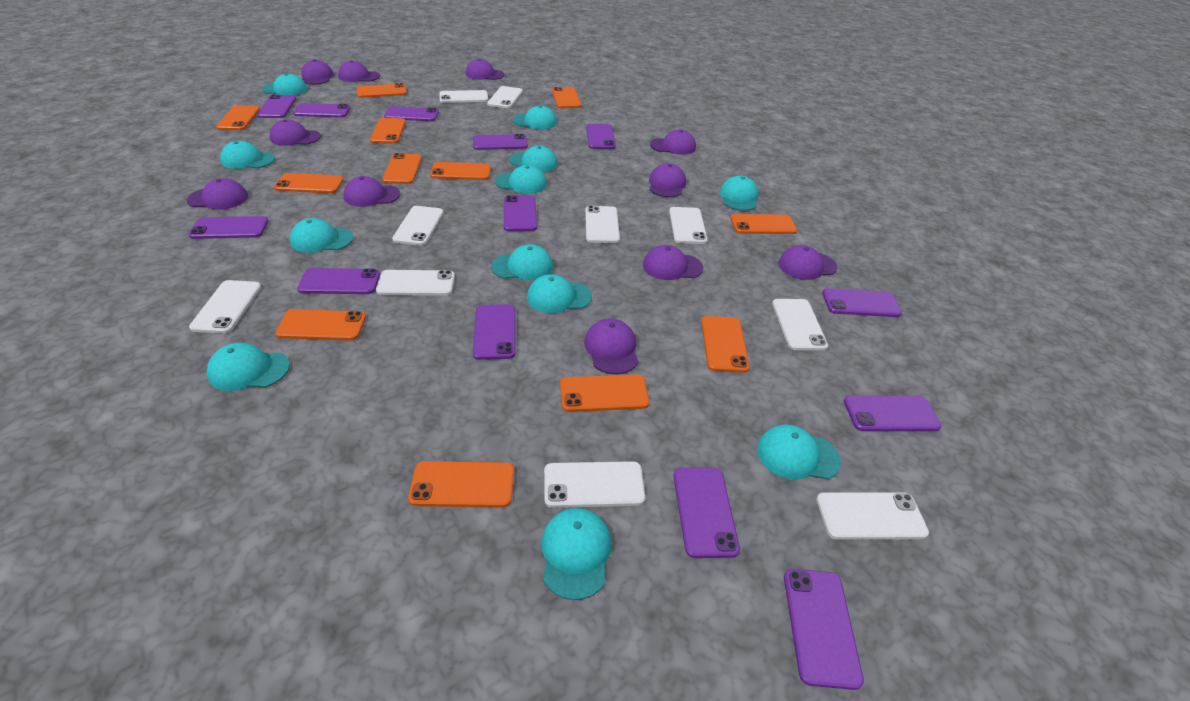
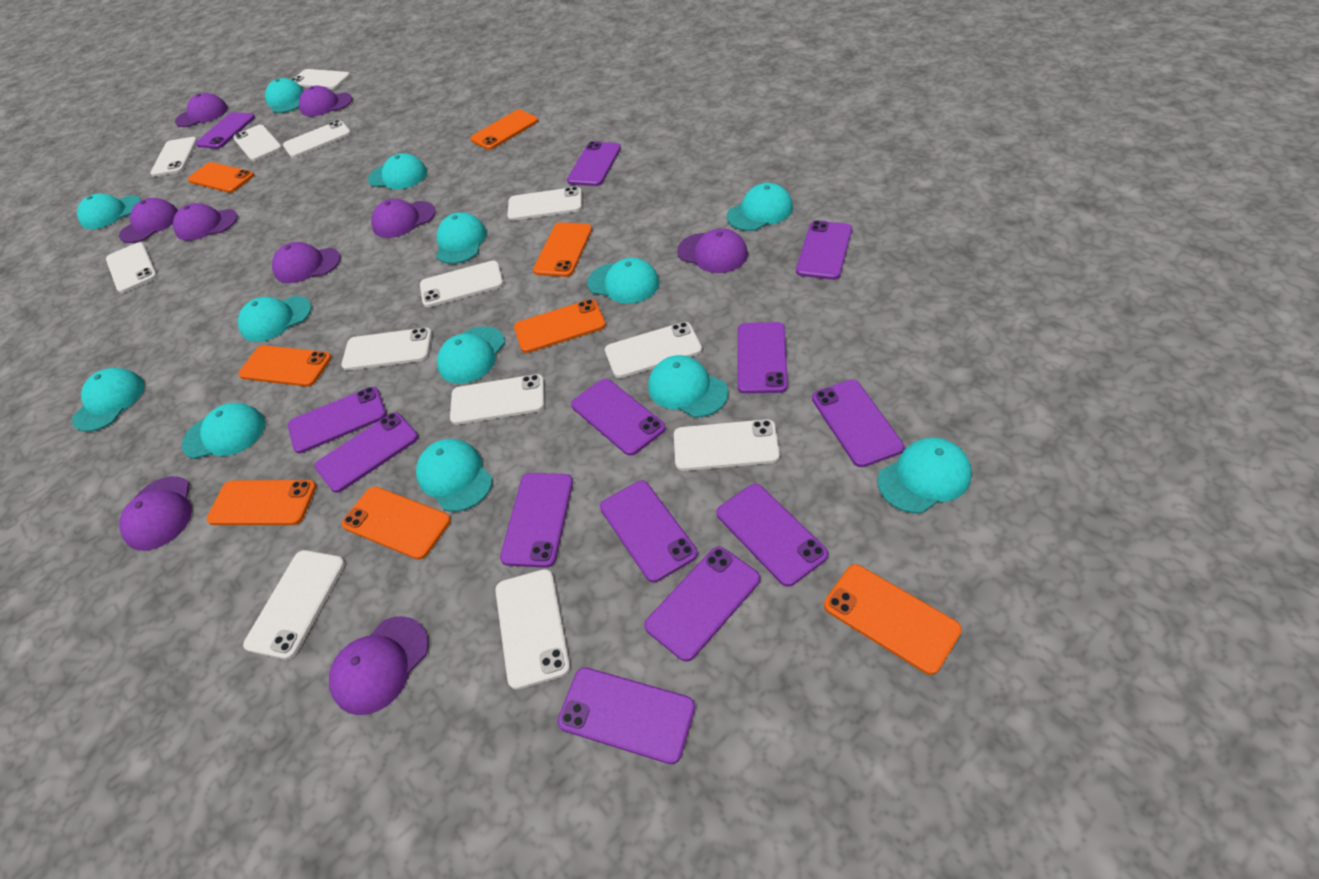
orange phone: [216,105,260,130] [274,173,344,193] [275,309,366,341] [357,83,407,98] [370,118,406,144] [382,153,422,184] [408,461,514,508] [430,162,491,180] [552,87,581,108] [560,374,650,412] [701,316,750,373] [730,214,797,234] = 12 -> [188,162,254,193] [207,480,316,525] [238,345,332,387] [342,486,451,560] [470,110,538,150] [514,299,606,353] [533,222,592,277] [824,564,962,675] = 8
purple cap: [186,178,248,210] [270,119,321,146] [301,59,334,85] [338,60,380,82] [344,176,400,207] [466,59,504,80] [584,319,639,374] [643,245,703,280] [649,163,686,197] [650,130,696,155] [778,245,837,280] = 11 -> [119,198,178,243] [119,476,192,551] [173,203,238,241] [175,93,228,127] [272,242,341,283] [299,86,352,117] [329,616,429,715] [371,199,436,238] [677,228,748,273] = 9
turquoise cap: [207,343,290,391] [220,141,275,169] [262,73,307,96] [290,218,354,253] [491,244,553,280] [495,165,547,194] [510,146,558,173] [513,106,557,129] [527,274,592,313] [541,508,612,600] [720,176,759,211] [757,425,841,479] = 12 -> [72,368,145,432] [77,194,141,229] [182,403,265,459] [238,296,312,342] [265,78,304,113] [368,153,427,189] [416,439,493,512] [436,213,487,264] [437,326,505,384] [587,258,659,304] [648,355,728,418] [727,183,793,231] [877,438,972,513] = 13
white phone: [189,280,261,334] [376,270,455,296] [392,206,444,246] [439,90,488,103] [487,86,523,108] [544,461,645,508] [585,205,620,243] [669,207,708,244] [772,299,828,351] [816,492,929,540] = 10 -> [106,242,157,293] [150,137,198,177] [233,125,282,161] [243,550,345,660] [283,120,351,158] [291,69,350,89] [341,328,432,371] [420,261,503,307] [450,374,545,425] [495,569,570,690] [507,187,582,221] [605,322,702,378] [674,419,780,471] = 13

